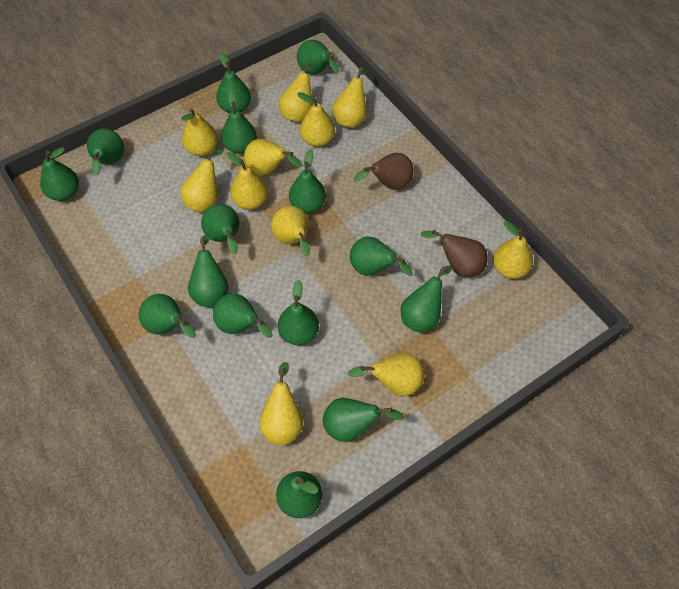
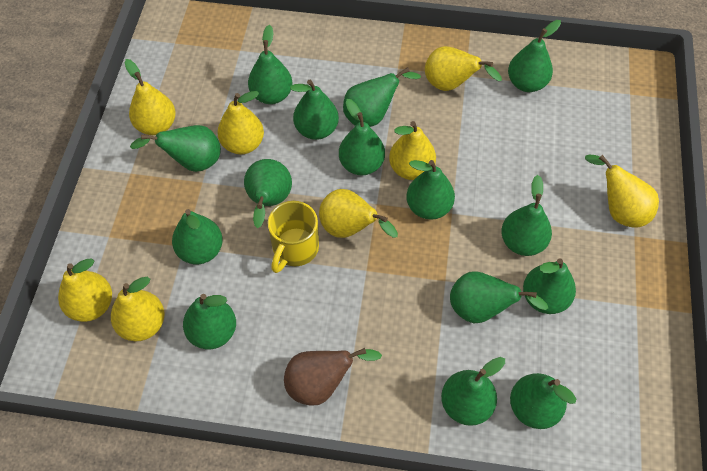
brown pear: [354,153,414,190] [420,229,488,277] = 2 -> [284,348,382,406] = 1
yellow mug: none = 0 -> [268,201,319,273] = 1
yellow pear: [180,148,223,212] [181,108,218,156] [227,152,268,210] [244,139,302,176] [259,362,303,445] [271,206,310,257] [279,62,316,123] [297,92,335,147] [332,67,368,128] [348,353,425,396] [493,221,533,279] = 11 -> [58,258,112,322] [111,277,165,341] [124,59,176,135] [217,91,264,154] [319,189,398,238] [389,121,436,180] [425,46,502,91] [585,155,659,228] = 8

